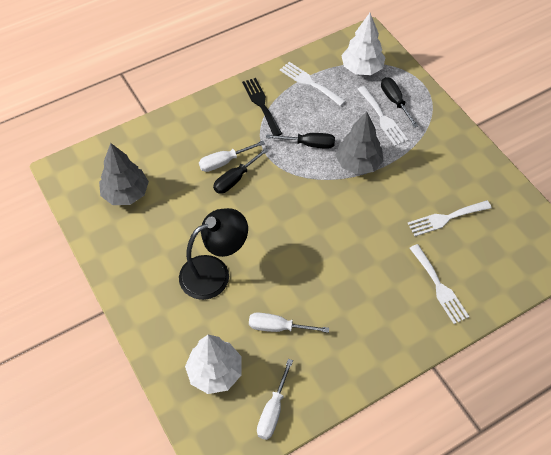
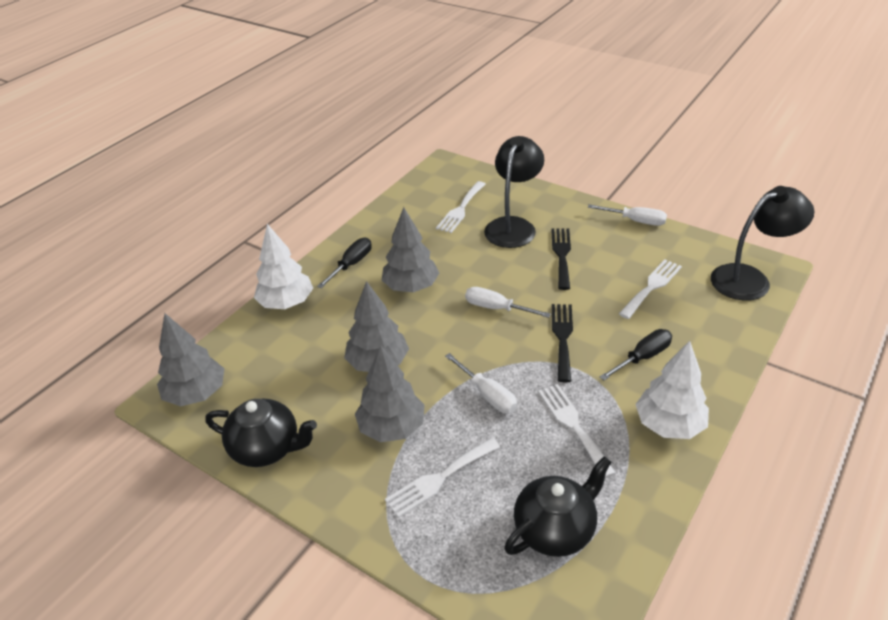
black fork: [242,78,282,136] = 1 -> [551,228,571,290] [552,304,573,382] = 2
black lamp: [179,208,248,300] = 1 -> [484,136,544,248] [711,186,814,301] = 2
black screwdriver: [213,148,269,194] [266,133,335,149] [381,77,418,128] = 3 -> [317,237,371,288] [600,329,672,380] = 2
black teapot: none = 0 -> [205,399,317,467] [504,456,612,557] = 2
grey tree: [99,143,149,205] [335,111,384,175] = 2 -> [157,313,224,406] [344,281,409,372] [355,345,425,442] [382,207,439,292] = 4

